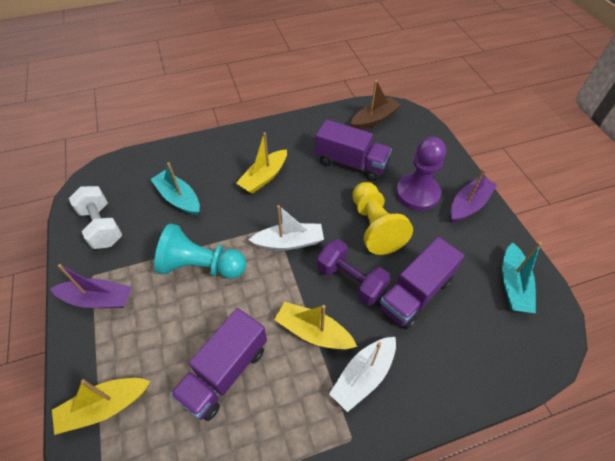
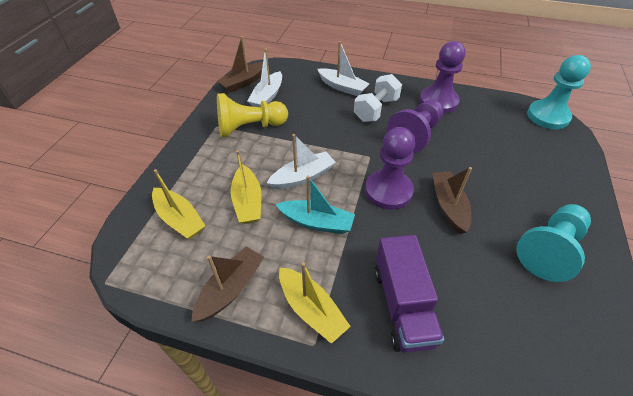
brown boat: [351,80,401,130] = 1 -> [192,246,264,322] [217,36,263,93] [432,167,472,234] = 3
purple boat: [50,264,132,308] [450,169,497,223] = 2 -> none = 0
purple dumbbell: [317,239,391,306] = 1 -> none = 0
purple pawn: [396,137,446,211] = 1 -> [365,127,415,210] [387,99,444,154] [419,41,465,114] = 3
purple truck: [170,308,267,421] [315,119,392,181] [378,237,465,330] = 3 -> [375,235,444,353] = 1
turquoise boat: [150,162,200,216] [502,242,542,313] = 2 -> [275,176,355,234] = 1
turquoise pawn: [154,223,246,279] = 1 -> [516,204,591,282] [527,55,591,129] = 2
white boat: [248,205,324,250] [329,337,396,412] = 2 -> [247,49,282,107] [267,134,336,189] [318,41,370,96] = 3

